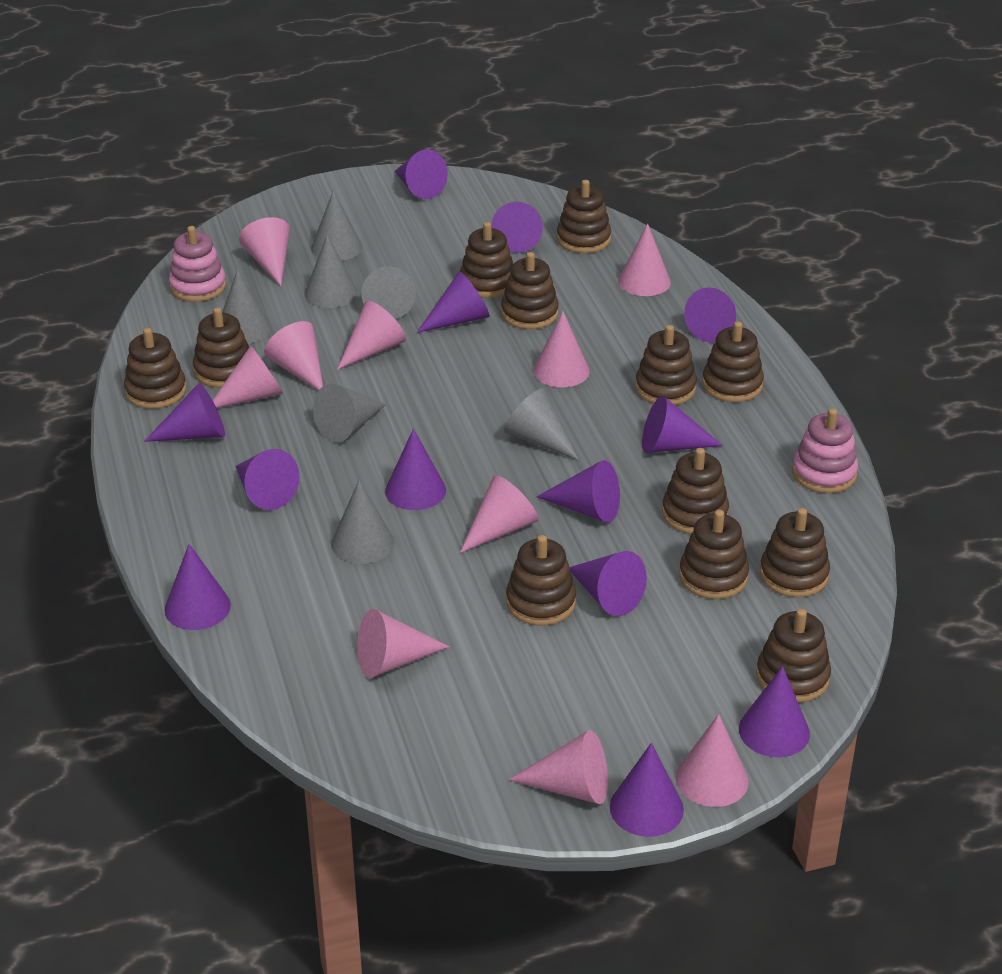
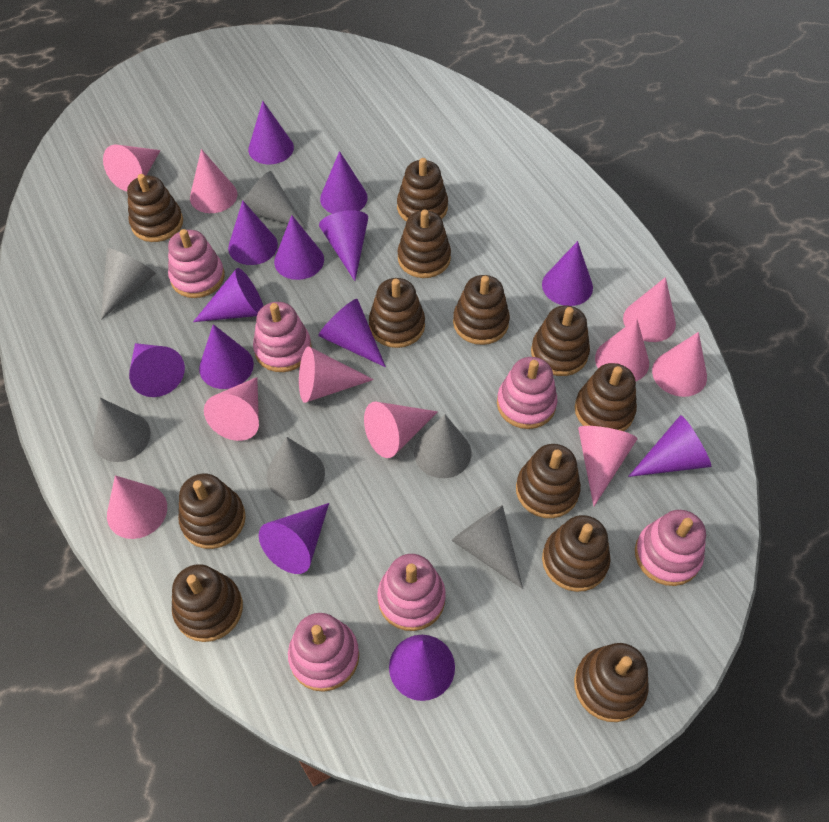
grey cone: [222,270,271,344] [304,235,358,308] [311,190,362,261] [313,383,386,442] [331,481,394,564] [361,266,416,319] [504,388,579,460] = 7 -> [93,398,151,462] [101,248,156,320] [244,171,307,230] [267,437,325,501] [414,414,471,478] [451,505,523,589] = 6
pink stacking toy: [169,226,226,302] [792,408,858,493] = 2 -> [168,229,225,298] [253,302,312,372] [288,613,359,692] [377,554,446,631] [497,357,558,429] [635,510,706,586] = 6

